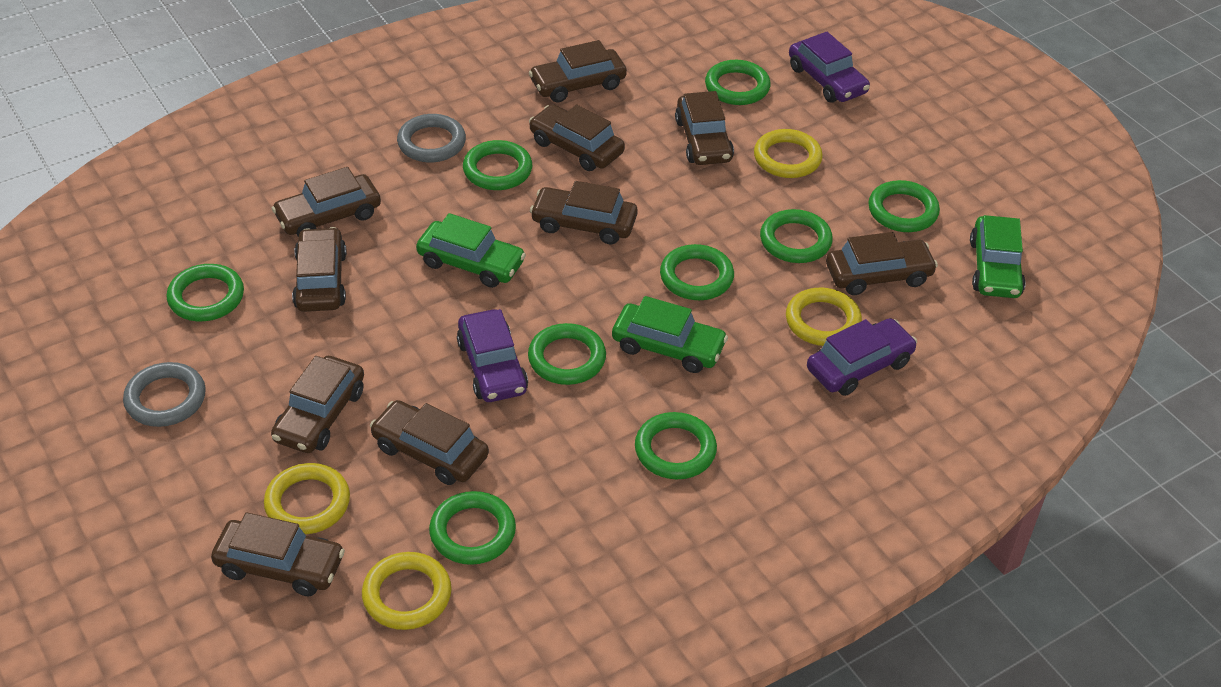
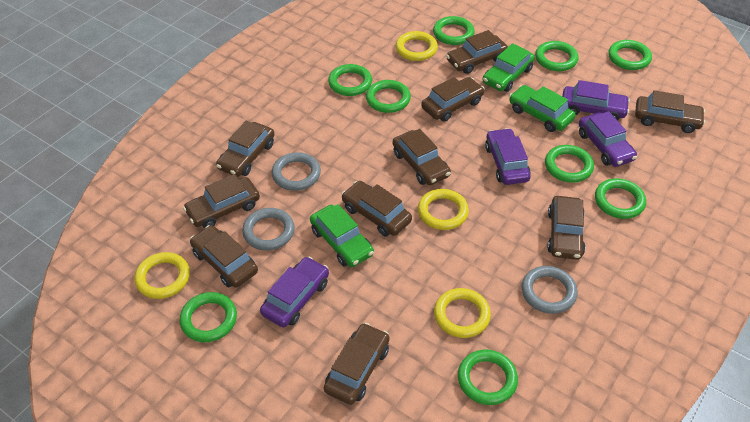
grey ring: [123,362,206,427] [397,114,466,163] = 2 -> [242,208,295,251] [272,152,321,191] [522,266,577,314] = 3
purple car: [457,309,528,402] [789,32,870,102] [807,318,917,396] = 3 -> [260,257,329,328] [485,128,531,185] [562,80,630,121] [579,111,637,167] = 4

